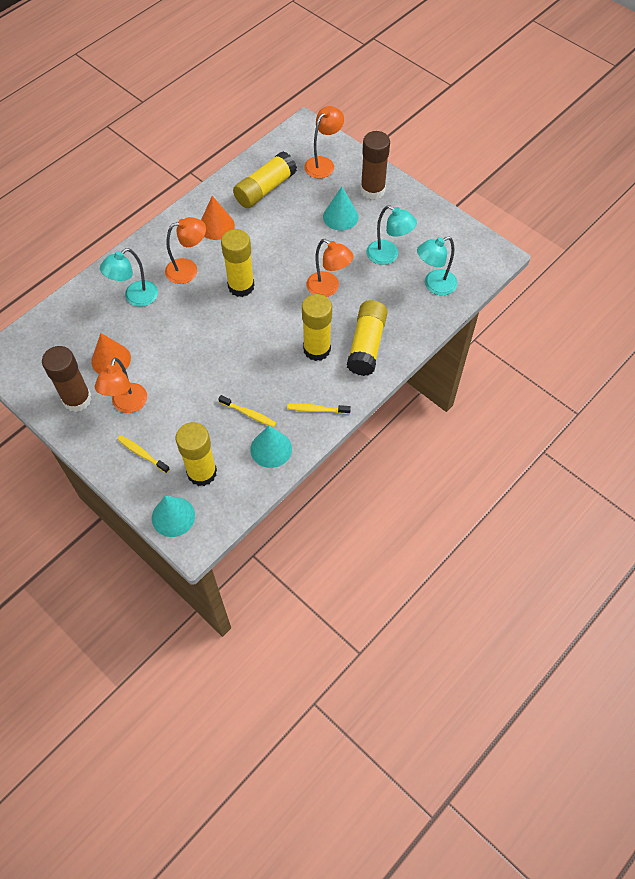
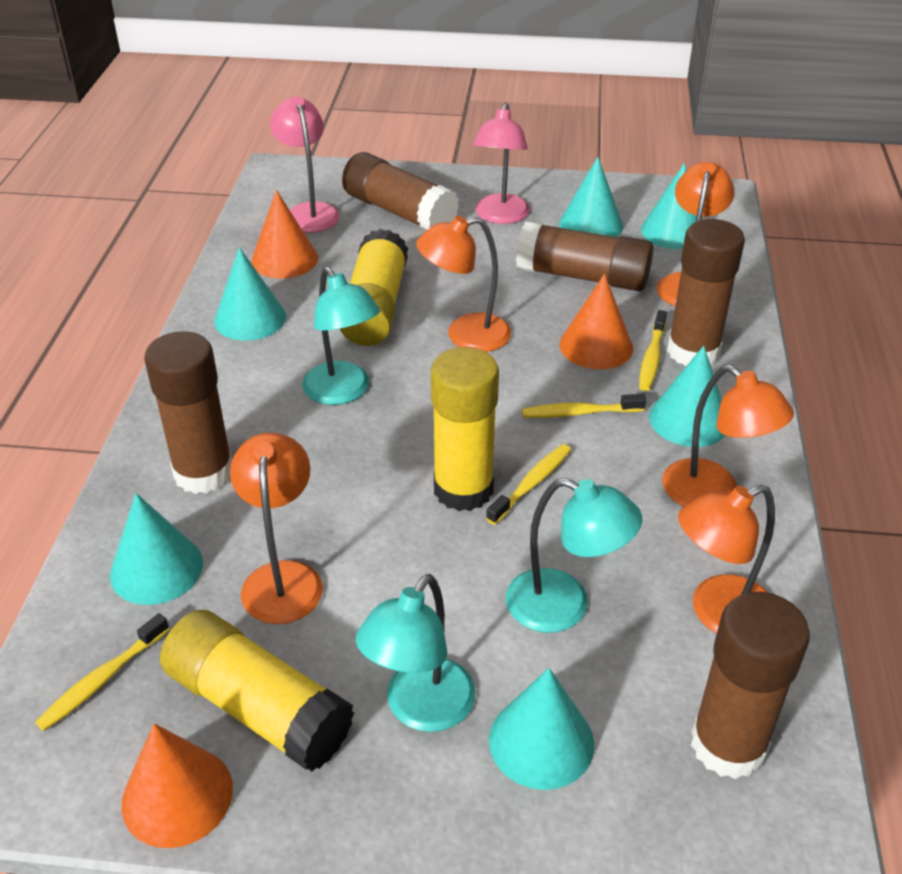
brown glue stick: [42,346,92,412] [361,131,390,200] = 2 -> [144,331,232,494] [342,152,459,230] [516,221,653,291] [667,219,745,366] [691,592,810,779] = 5
orange cone: [91,333,131,374] [201,196,235,240] = 2 -> [121,723,233,848] [251,190,318,278] [560,274,633,369] = 3
orange lamp: [95,358,147,413] [165,217,206,284] [304,106,344,178] [306,239,354,297] = 4 -> [230,432,323,624] [416,216,511,352] [656,162,735,306] [662,365,794,506] [678,485,775,634] = 5
pink lamp: none = 0 -> [270,97,340,233] [473,103,530,224] = 2
turquoise cone: [152,496,195,537] [250,426,292,468] [323,187,359,231] = 3 -> [110,493,203,605] [214,247,286,341] [489,668,594,790] [559,157,623,237] [641,163,697,249] [649,346,726,447] = 6
yellow glue stick: [176,422,217,486] [221,229,254,297] [233,151,297,208] [302,294,332,361] [347,300,388,376] = 5 -> [160,610,354,772] [340,229,408,346] [431,347,499,511] = 3
yellow toothbrush: [117,435,170,473] [218,395,276,427] [287,404,351,414] = 3 -> [35,613,169,731] [486,444,571,525] [522,394,646,418] [639,310,667,391] = 4

